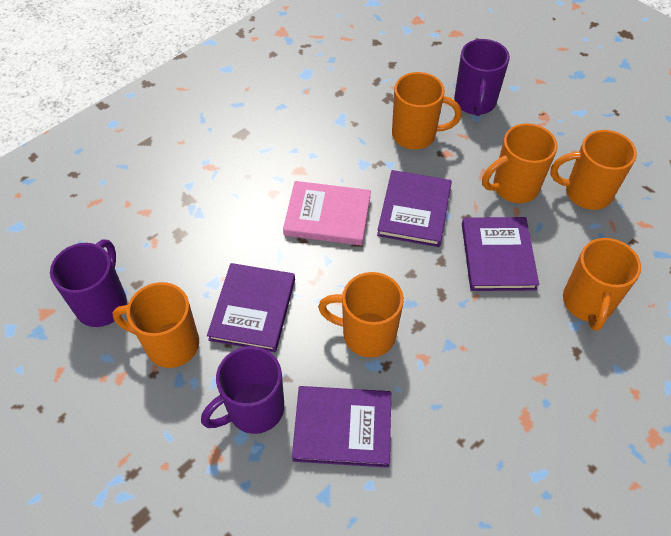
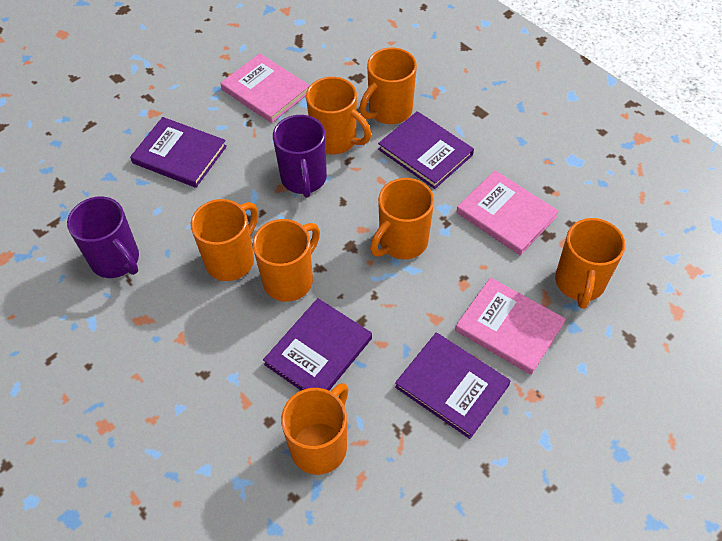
orange mug: [112,282,199,368] [318,272,404,358] [392,72,462,149] [482,123,557,203] [550,130,637,210] [563,238,641,331] = 6 -> [191,199,258,281] [253,219,320,302] [281,383,349,475] [306,77,371,154] [359,48,417,124] [370,178,434,259] [555,218,626,309] = 7
pink book: [283,181,371,245] = 1 -> [220,53,310,123] [455,277,566,375] [457,170,559,255] = 3
purple mug: [50,239,127,327] [201,346,284,434] [454,39,510,116] = 3 -> [67,197,139,278] [273,115,327,198] = 2

